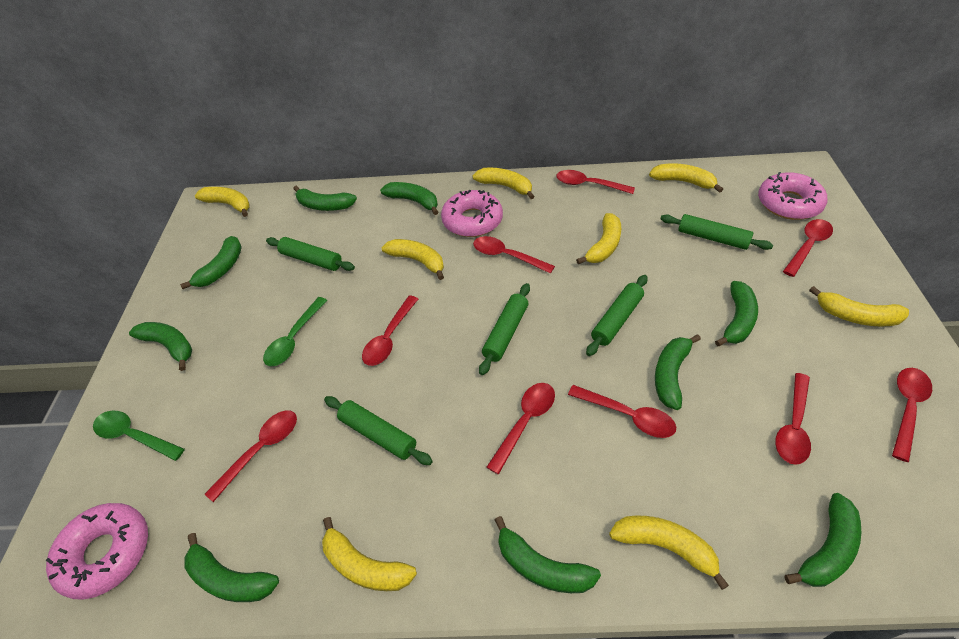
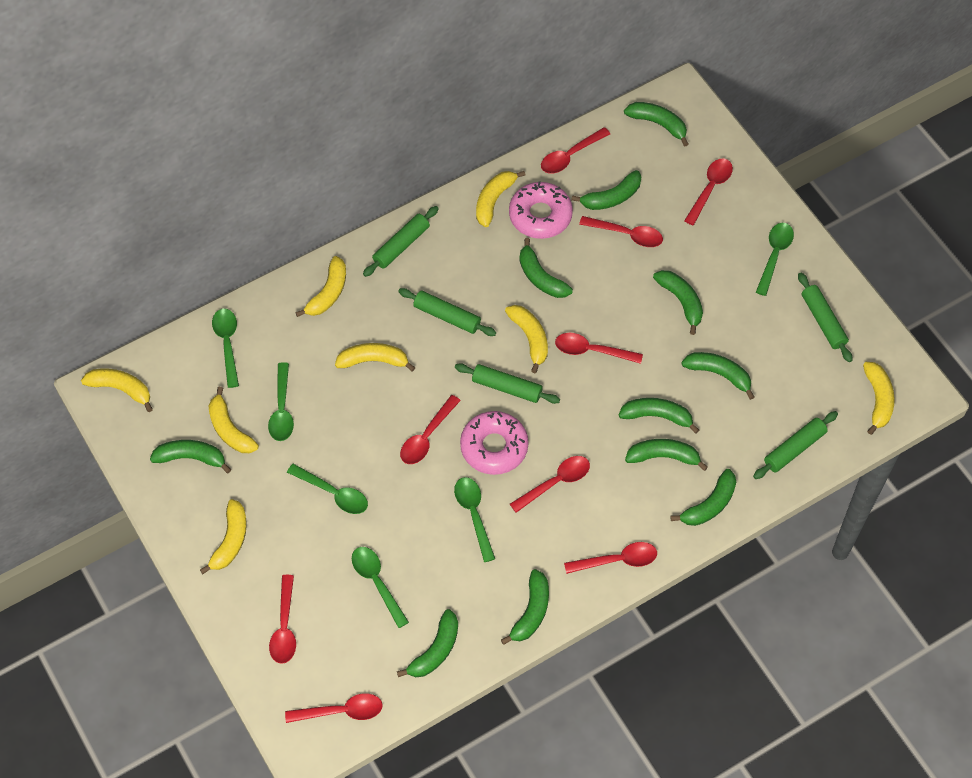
green banana: [129,322,192,371] [180,236,242,289] [185,533,279,602] [293,186,357,211] [380,182,438,215] [495,516,601,593] [655,335,701,410] [715,281,758,346] [785,493,861,587] = 9 -> [150,440,231,473] [397,609,458,677] [501,569,549,645] [519,238,573,298] [571,170,641,210] [619,398,699,434] [624,102,689,147] [625,439,708,471] [653,270,703,335] [670,469,736,526] [682,352,754,400] = 11
green spoon: [93,411,185,461] [263,297,327,366] = 2 -> [212,309,239,388] [268,362,294,441] [287,464,368,514] [352,547,409,628] [454,477,495,562] [756,223,794,296] = 6
pink donut: [46,503,148,600] [441,190,503,237] [758,172,827,220] = 3 -> [460,411,528,475] [509,181,573,239] = 2

